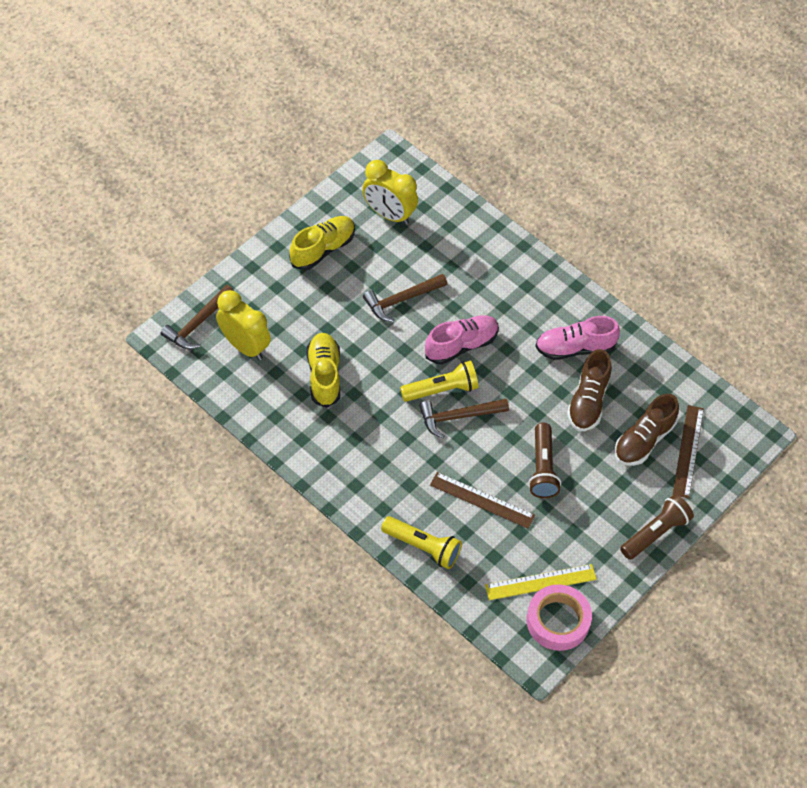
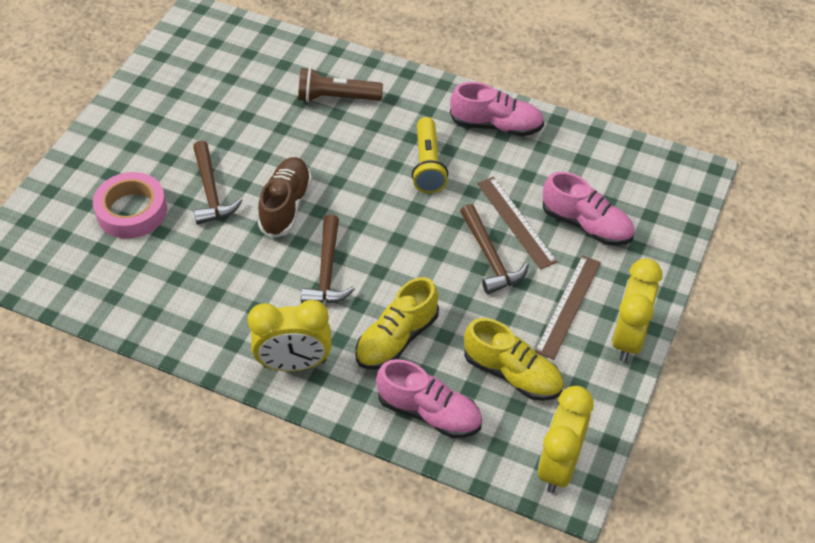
brown flashlight: [529,423,561,498] [620,494,694,560] = 2 -> [298,68,383,102] = 1
brown shoe: [567,349,612,431] [614,394,679,466] = 2 -> [258,157,312,238] = 1
pink shoe: [425,315,499,364] [535,316,620,360] = 2 -> [376,359,482,438] [450,82,544,136] [543,172,635,246] = 3
yellow clock: [216,290,271,360] [362,160,418,225] = 2 -> [248,300,331,371] [538,386,594,493] [612,258,662,362] = 3
yellow flashlight: [381,516,462,569] [400,361,479,402] = 2 -> [412,117,448,193] = 1
yellow ruler: [485,564,597,600] = 1 -> none = 0

